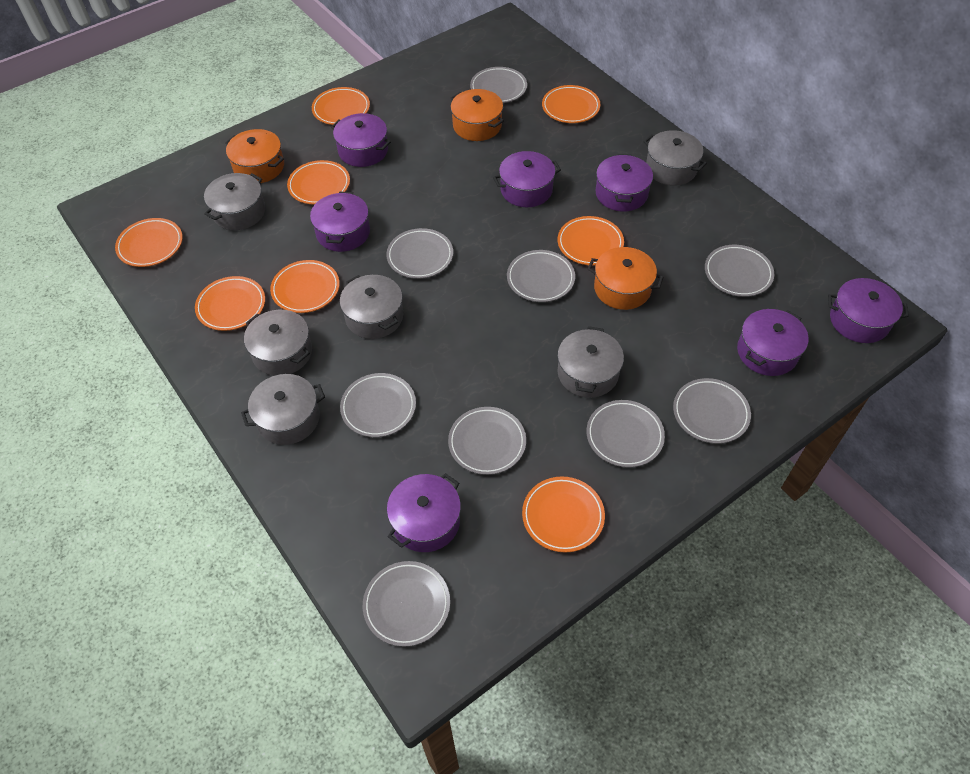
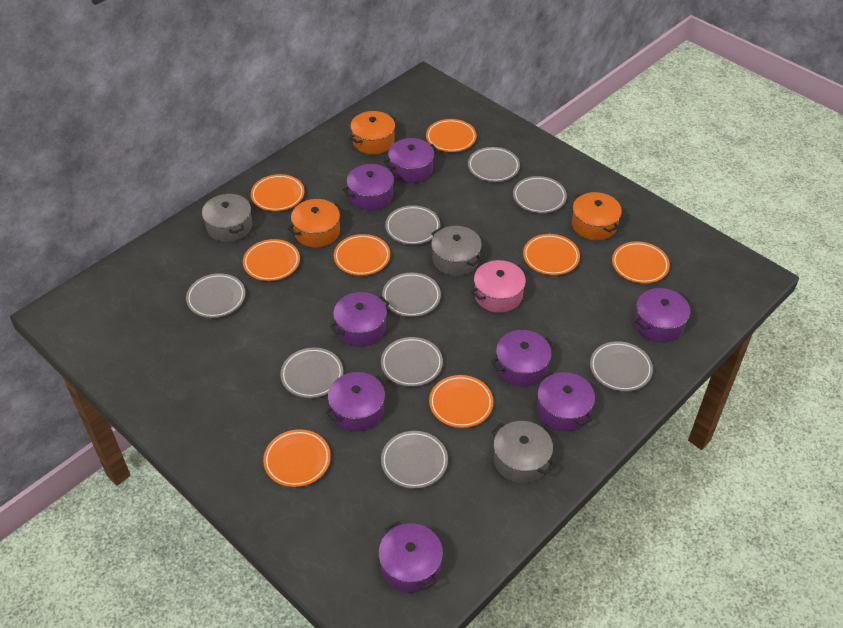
grey pot: [204,173,265,230] [241,374,325,445] [244,310,312,376] [340,275,403,339] [557,326,624,398] [644,130,707,185] = 6 -> [202,194,252,242] [431,226,482,276] [491,421,555,483] = 3
pink pot: none = 0 -> [471,260,527,313] = 1
purple pot: [310,192,370,252] [331,113,391,167] [387,473,461,552] [493,151,561,207] [595,154,653,212] [737,309,809,376] [828,278,909,343] = 7 -> [325,372,387,432] [330,292,390,346] [343,164,398,210] [378,521,443,593] [384,138,438,183] [491,330,555,387] [537,371,595,432] [634,288,690,342] = 8

